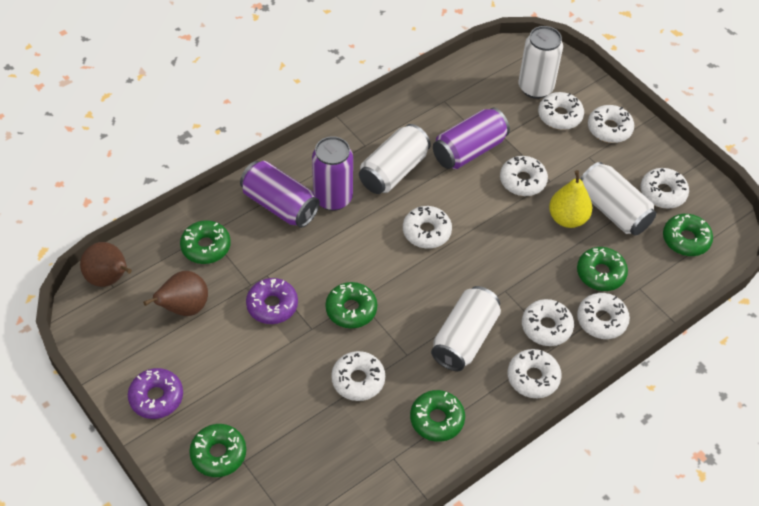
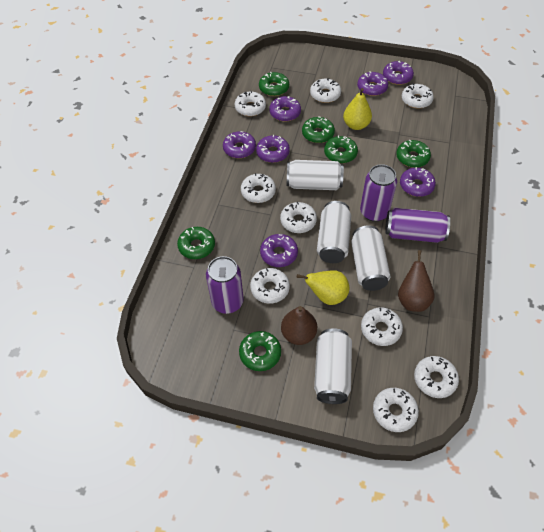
purple donut: [128,368,183,419] [246,278,298,324] = 2 -> [223,131,256,158] [256,135,290,163] [260,234,298,267] [269,96,301,122] [357,71,388,96] [383,61,414,85] [400,167,436,197] = 7
yellow pear: [549,170,592,228] = 1 -> [297,270,349,305] [343,88,372,130] = 2

